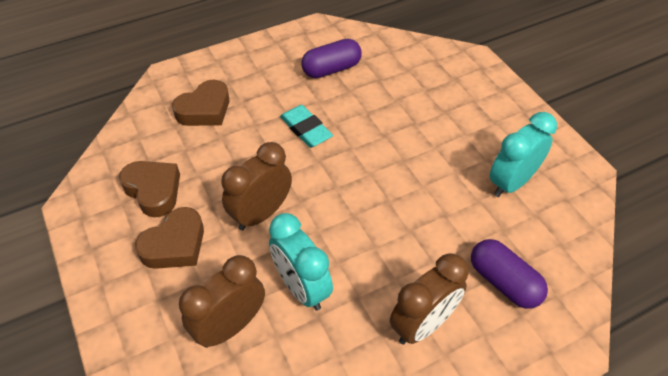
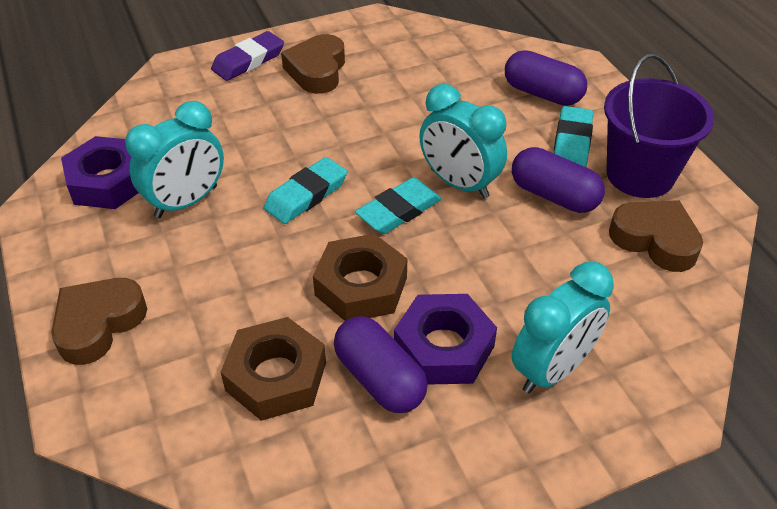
brown clock: [179,255,265,348] [221,142,292,231] [390,253,468,345] = 3 -> none = 0
brown nut: none = 0 -> [221,317,326,421] [313,234,407,321] = 2
purple bucket: none = 0 -> [604,53,714,198] = 1
purple capsule: [301,39,362,78] [471,239,548,309] = 2 -> [334,316,427,413] [505,50,587,106] [512,147,605,213] = 3
purple eraser: none = 0 -> [211,31,284,81] = 1
purple nut: none = 0 -> [61,136,138,209] [394,294,497,385] = 2
turquoise clock: [269,213,333,311] [490,112,557,197] = 2 -> [125,101,224,218] [419,84,507,199] [512,262,614,393] = 3
turquoise eraser: [280,105,333,148] = 1 -> [264,157,347,224] [355,178,442,234] [554,106,593,167] = 3

